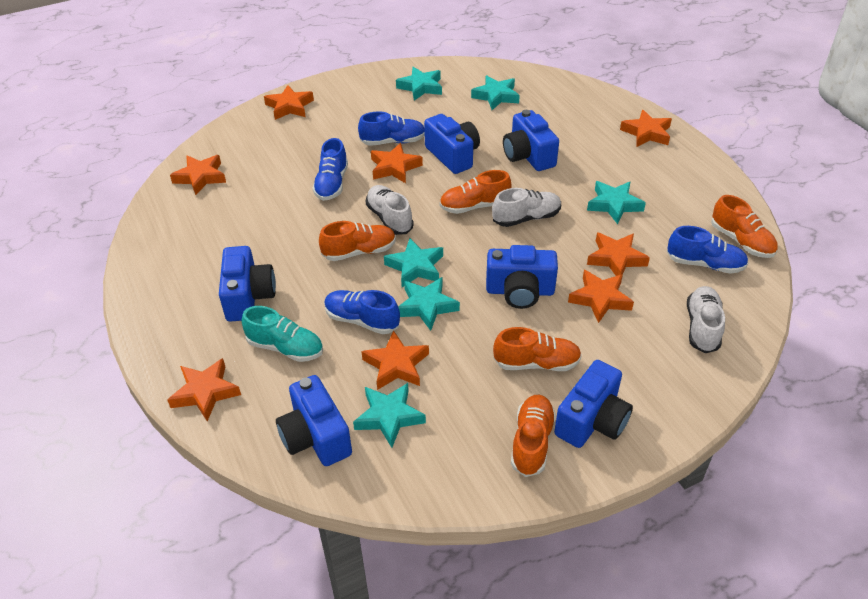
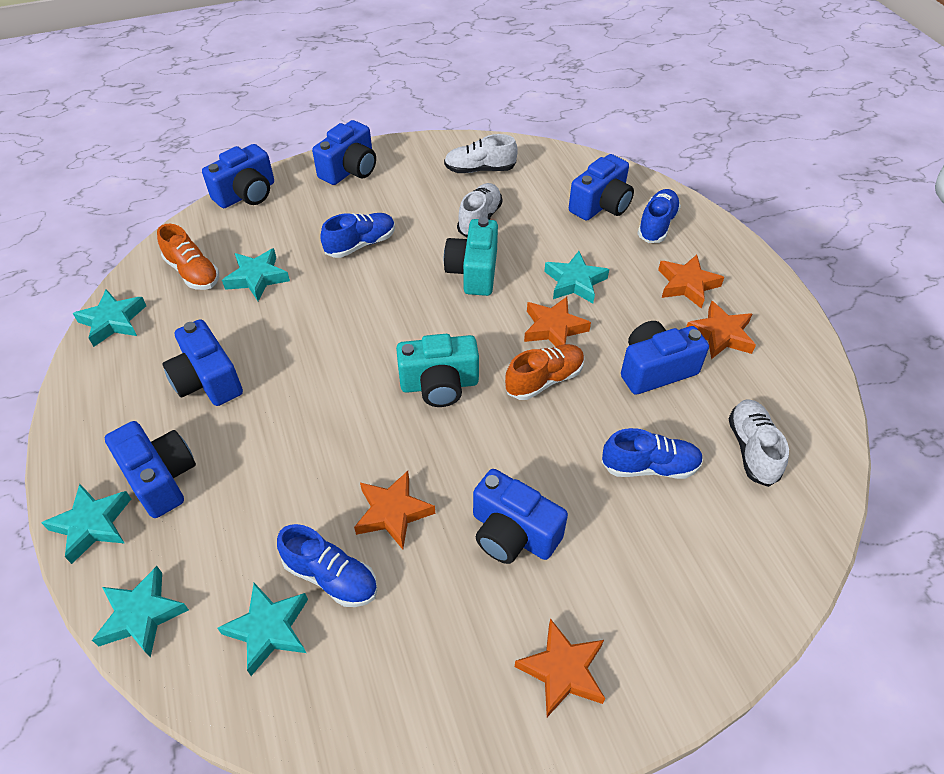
blue camera: [219,246,276,322] [276,375,352,466] [424,114,480,174] [486,245,558,309] [503,110,559,171] [554,360,633,448] = 6 -> [105,421,196,518] [162,319,243,406] [202,144,274,208] [312,120,376,185] [473,469,568,564] [569,154,634,221] [621,321,709,395] = 7
orange shoe: [319,221,396,261] [440,170,511,214] [493,327,582,371] [511,395,556,477] [711,195,778,258] = 5 -> [157,224,219,290] [505,344,585,400] = 2
orange star: [168,358,241,421] [170,155,226,195] [264,85,314,120] [361,330,429,390] [371,143,423,183] [568,270,634,323] [587,232,650,276] [620,110,672,147] = 8 -> [354,471,435,549] [515,618,605,717] [524,297,591,347] [658,255,724,309] [686,301,756,359] = 5
turquoise camera: none = 0 -> [396,334,479,407] [444,217,498,296] = 2
turquoise shoe: [242,306,323,362] = 1 -> none = 0

